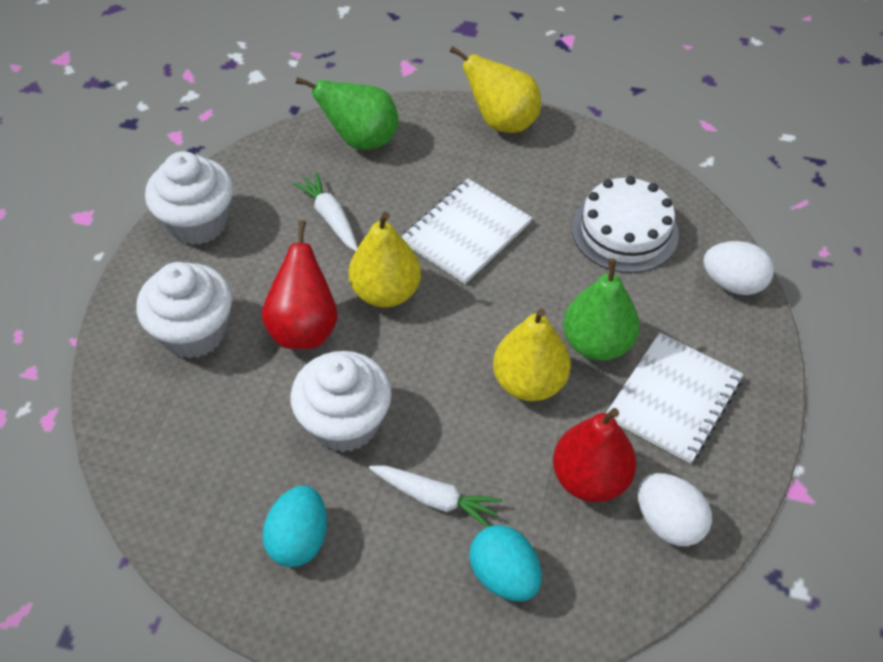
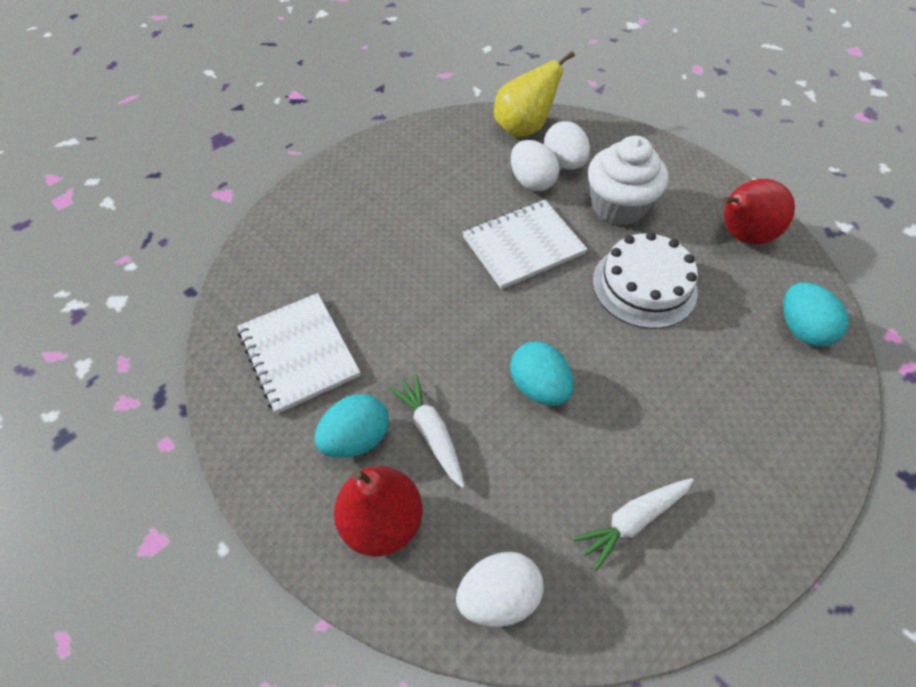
green pear: [296,77,399,150] [563,258,640,361] = 2 -> none = 0
turquoise egg: [262,485,327,567] [469,525,542,601] = 2 -> [315,394,389,458] [510,341,574,406] [783,282,849,347] = 3
white cupcake: [137,262,232,359] [145,151,233,245] [291,351,392,453] = 3 -> [588,135,668,226] = 1
white egg: [638,473,712,546] [703,241,774,295] = 2 -> [456,552,543,627] [511,140,560,191] [544,121,590,170] = 3
yellow pear: [349,212,421,307] [450,46,541,133] [493,308,571,401] = 3 -> [494,51,575,137] = 1

